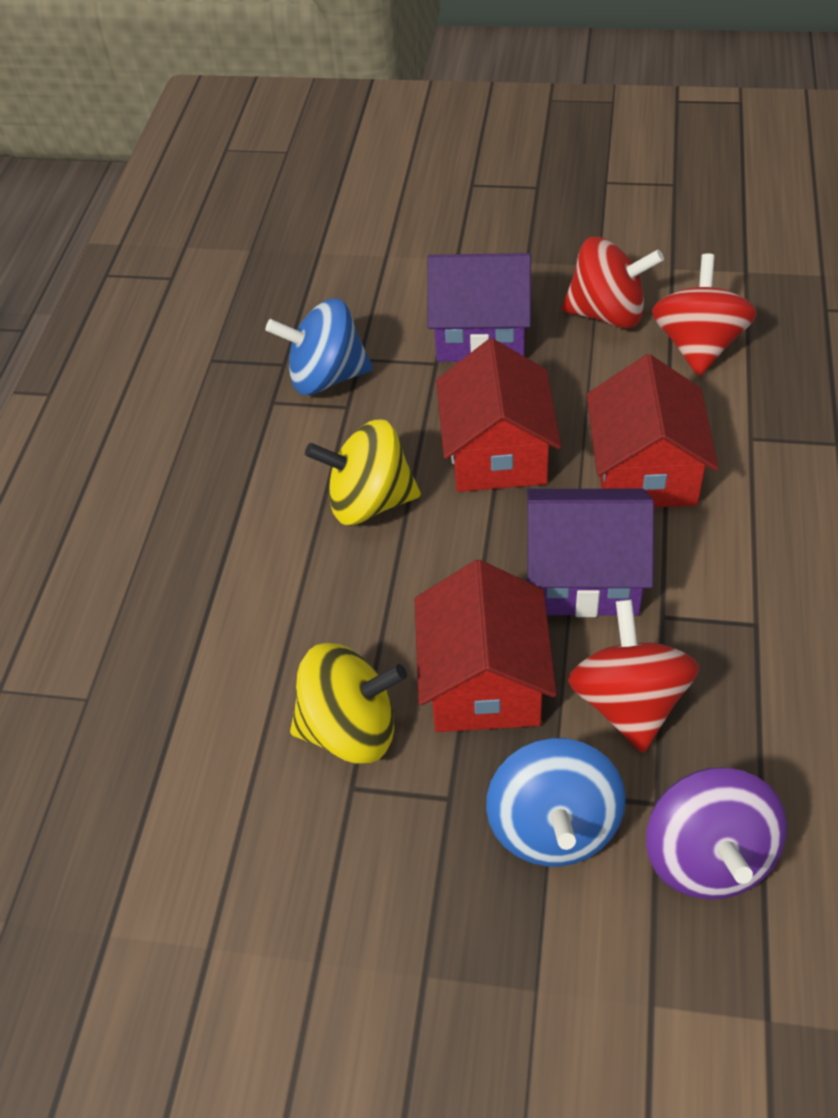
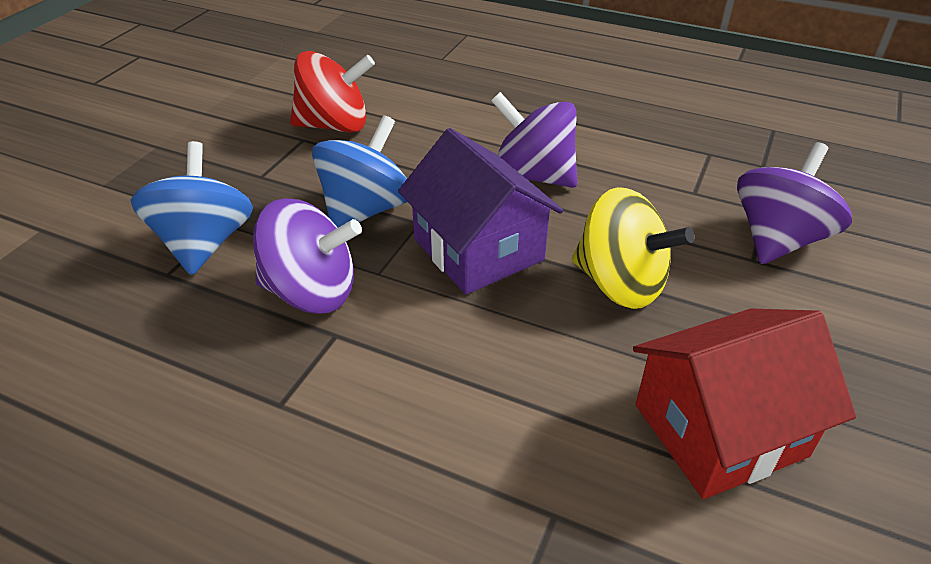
purple house: [427,253,531,362] [527,489,654,617] = 2 -> [398,128,563,295] = 1
purple spinning top: [646,767,787,900] = 1 -> [253,199,362,314] [491,92,577,188] [737,142,852,264] = 3
red house: [415,560,557,732] [436,338,561,492] [587,354,719,507] = 3 -> [633,309,856,499] = 1
red spinning top: [562,237,664,328] [568,600,699,753] [652,254,757,376] = 3 -> [290,51,375,133] = 1
yellow spinning top: [290,643,407,764] [305,419,421,525] = 2 -> [572,187,695,309] = 1

